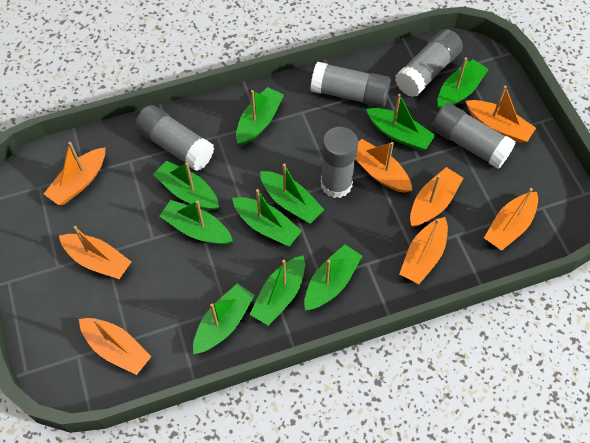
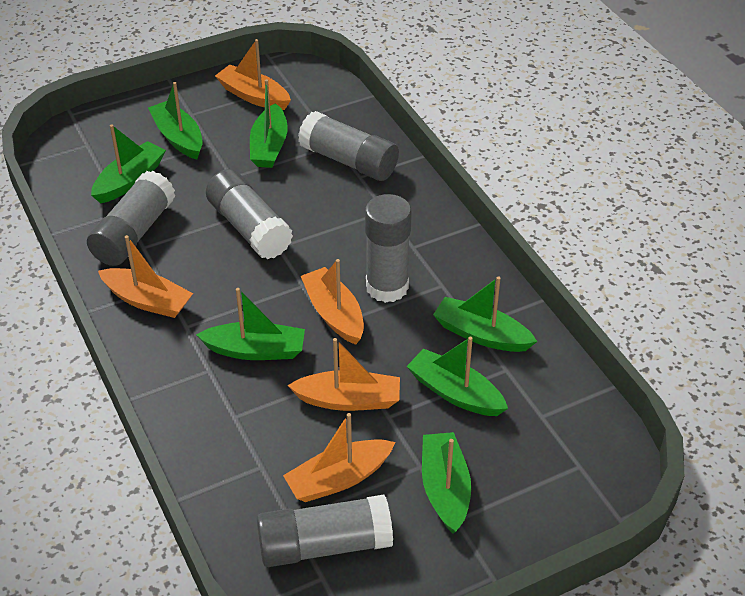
green boat: [153,161,219,210] [160,200,233,245] [193,283,255,354] [232,189,302,247] [236,87,284,146] [249,255,305,326] [260,163,325,224] [304,244,362,311] [366,94,435,151] [437,57,489,110] = 10 -> [91,124,166,203] [148,82,202,159] [196,288,305,360] [250,79,288,168] [407,337,508,416] [422,432,471,534] [433,276,537,352] = 7
orange boat: [44,142,106,205] [59,226,131,279] [79,318,152,375] [355,139,413,193] [400,217,448,284] [410,167,463,227] [466,86,536,143] [484,188,538,251] = 8 -> [98,235,193,318] [215,39,291,110] [283,413,395,502] [288,338,400,411] [301,259,364,345] = 5

